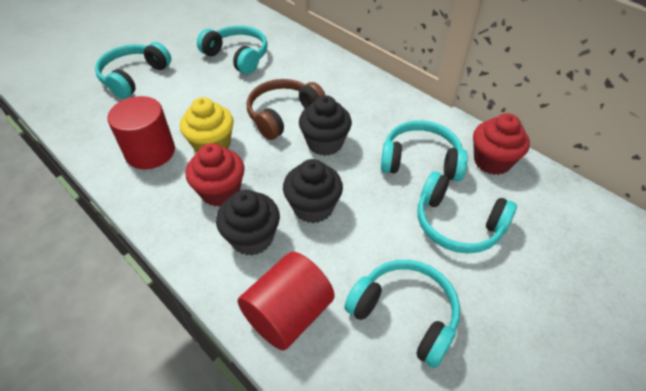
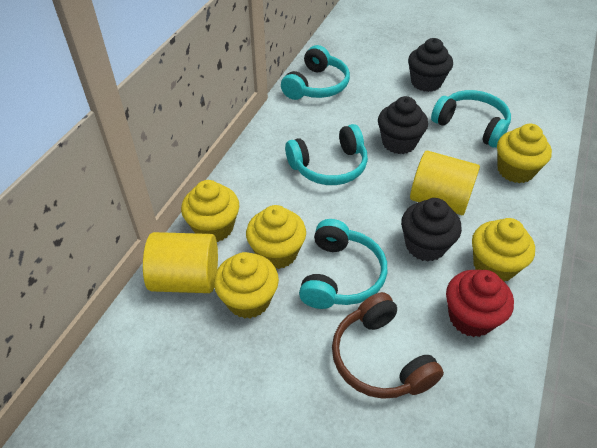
red cupcake: [185,143,244,207] [473,113,530,175] = 2 -> [446,270,514,337] = 1
red cylinder: [107,96,175,169] [238,252,334,350] = 2 -> none = 0
turquoise headphones: [95,42,171,99] [197,26,268,74] [344,260,460,368] [381,120,468,181] [418,172,517,253] = 5 -> [281,45,350,100] [285,124,368,185] [299,219,387,309] [431,90,511,148] = 4
yellow cupcake: [180,97,234,152] = 1 -> [181,180,239,242] [214,252,279,319] [246,205,306,269] [472,218,535,281] [497,124,552,183] = 5
yellow cylinder: none = 0 -> [143,232,218,293] [410,151,480,215] = 2

